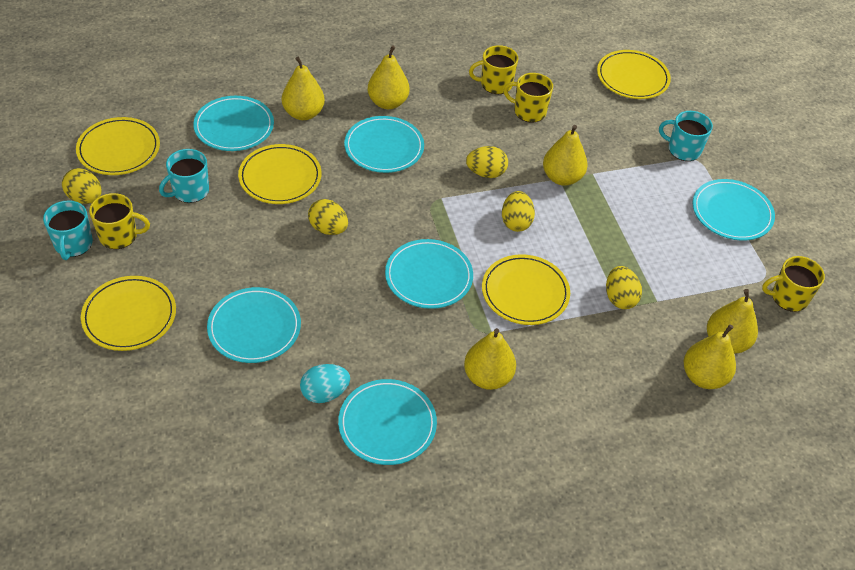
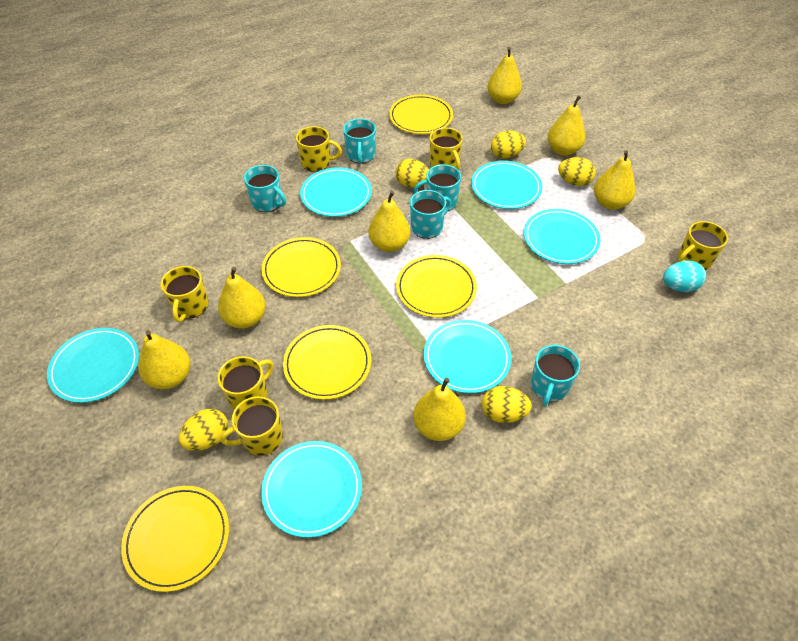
turquoise mug: [43,200,93,260] [159,149,209,203] [659,111,713,161] = 3 -> [244,165,286,212] [343,118,376,164] [410,190,451,239] [414,164,461,211] [531,345,580,407] = 5
yellow mug: [89,193,150,249] [469,45,518,94] [503,73,553,123] [762,256,825,312] = 4 -> [161,266,209,322] [217,356,273,410] [221,396,283,455] [296,126,342,172] [430,127,463,170] [678,221,728,270] = 6
yellow pear: [282,57,325,120] [367,45,410,109] [464,328,516,390] [543,125,588,186] [684,324,736,389] [707,289,758,354] = 6 -> [139,330,190,389] [218,267,266,329] [368,191,410,252] [414,378,466,441] [487,47,522,104] [548,95,586,155] [594,150,635,210] = 7

